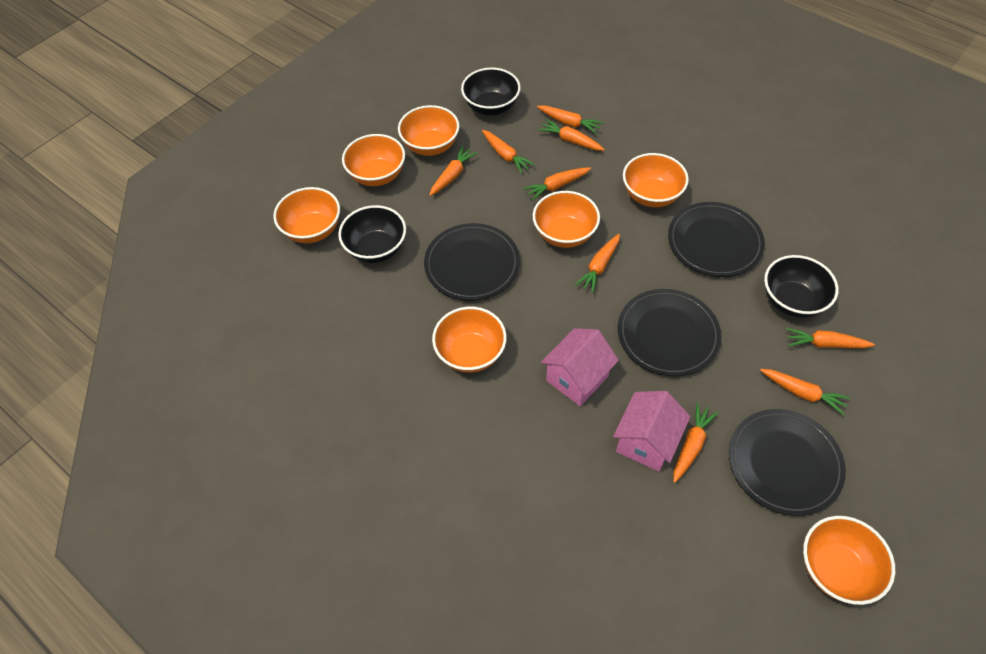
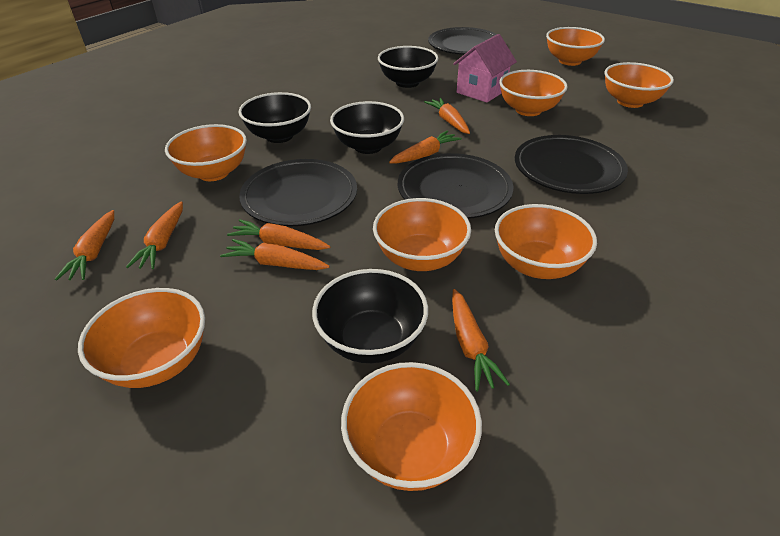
black bowl: [338,205,406,263] [461,68,521,116] [764,255,839,318] = 3 -> [239,92,311,143] [312,269,428,363] [330,101,404,154] [378,46,438,88] = 4
orange bowl: [273,187,340,243] [342,134,405,186] [398,105,459,156] [432,307,507,373] [533,191,600,248] [623,153,689,207] [803,516,895,605] = 7 -> [78,288,205,388] [165,124,247,181] [341,362,482,491] [373,198,471,271] [495,204,597,279] [499,70,568,116] [546,27,605,66] [605,62,674,108] = 8
orange carrot: [429,146,477,196] [482,130,535,174] [523,167,591,201] [537,105,603,134] [538,119,605,151] [575,234,620,293] [673,403,718,483] [760,369,850,415] [786,328,875,348] = 9 -> [55,210,114,281] [126,201,183,269] [220,239,330,270] [227,219,330,250] [389,131,462,163] [424,98,470,134] [452,289,510,392] = 7
pink house: [541,328,619,406] [613,391,690,472] = 2 -> [453,34,517,103] = 1

